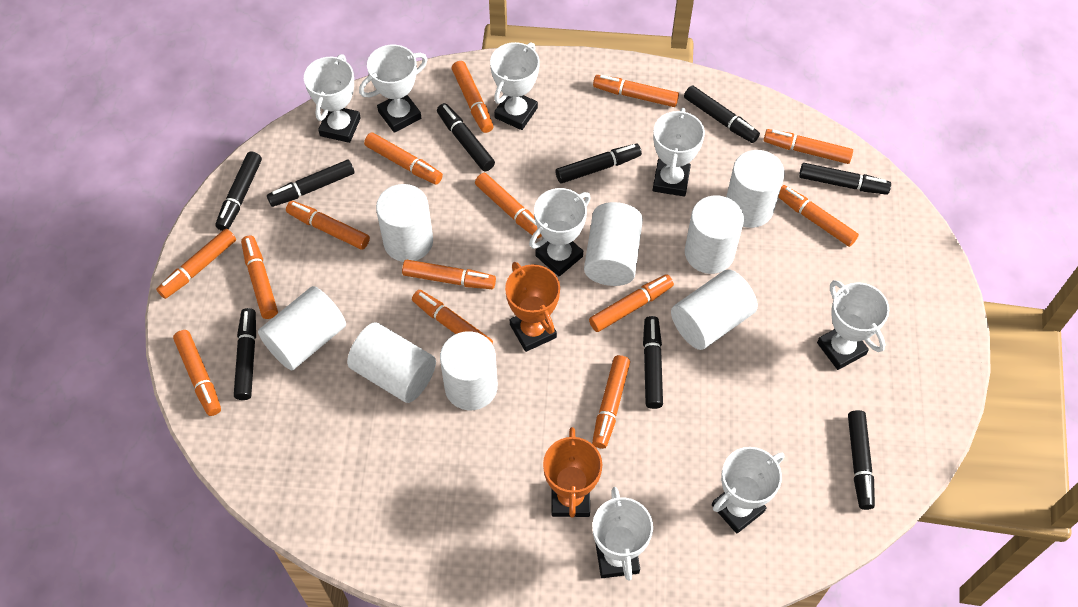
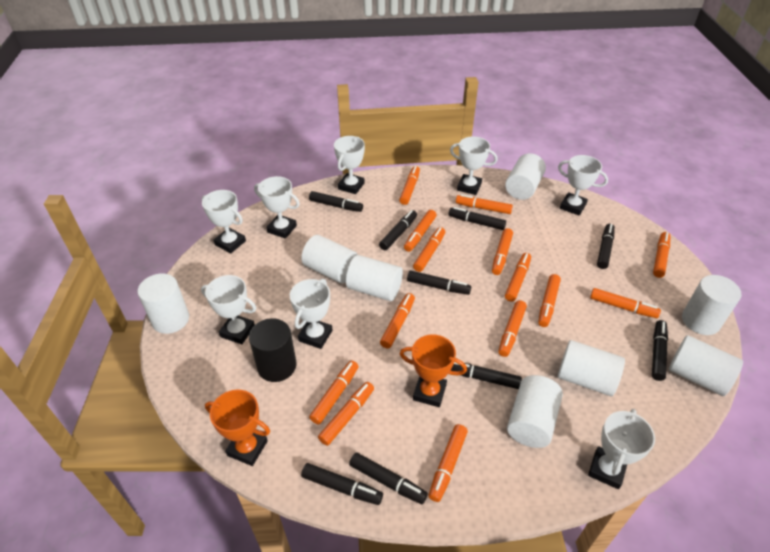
black cylinder: none = 0 -> [249,318,297,382] = 1

